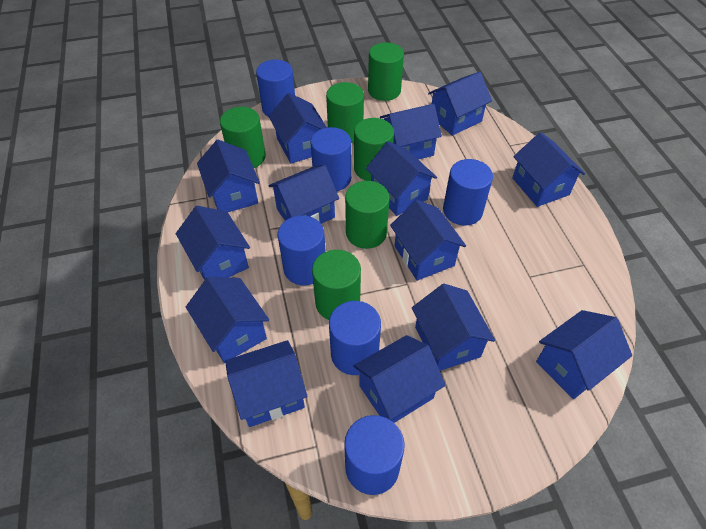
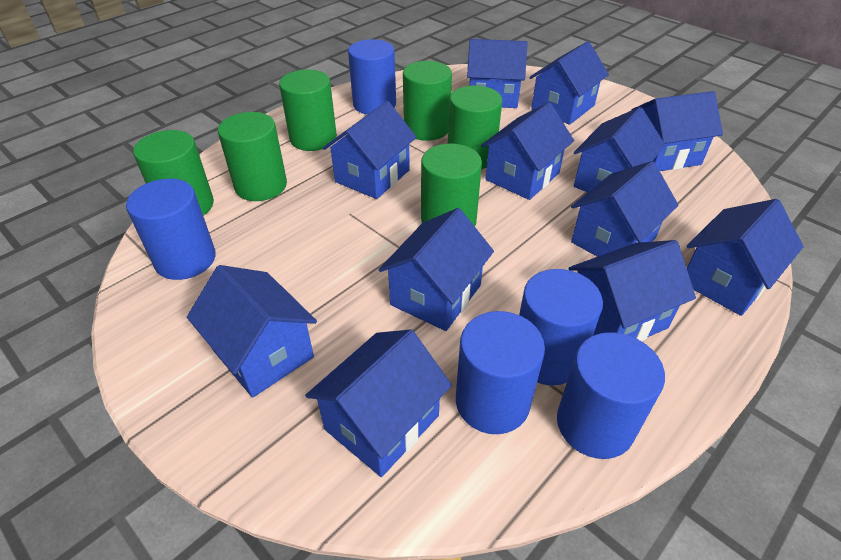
blue cylinder: [256,59,295,117] [278,215,326,285] [310,127,351,191] [329,301,381,375] [344,415,405,495] [443,159,493,226] = 6 -> [126,179,216,280] [348,39,396,115] [456,311,545,434] [519,269,603,385] [557,332,665,459] = 5
blue house: [176,206,250,280] [186,276,269,363] [197,139,260,212] [225,340,308,427] [268,93,327,164] [268,165,339,224] [353,335,446,423] [366,141,437,216] [380,104,442,160] [390,200,466,281] [412,284,495,371] [428,72,492,136] [512,132,585,207] [536,310,632,399] = 14 -> [187,265,317,398] [305,329,452,477] [323,101,417,199] [378,208,494,331] [467,39,528,108] [481,102,574,200] [529,41,609,125] [569,240,696,341] [571,161,679,257] [574,107,665,192] [631,91,723,171] [687,199,804,316] = 12

